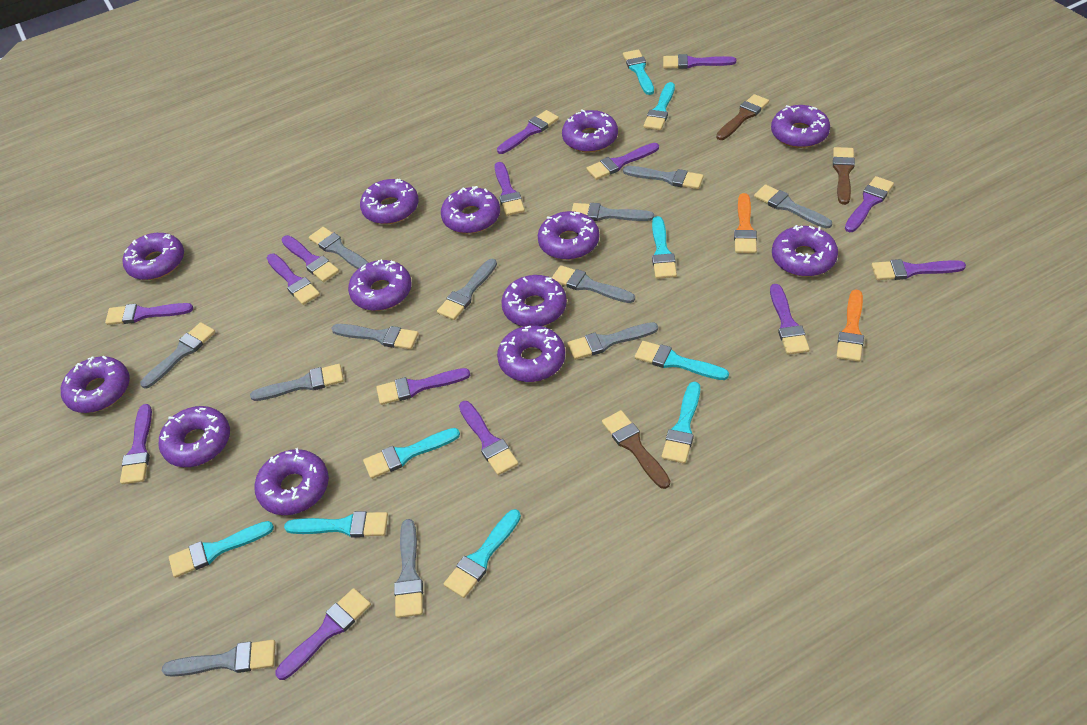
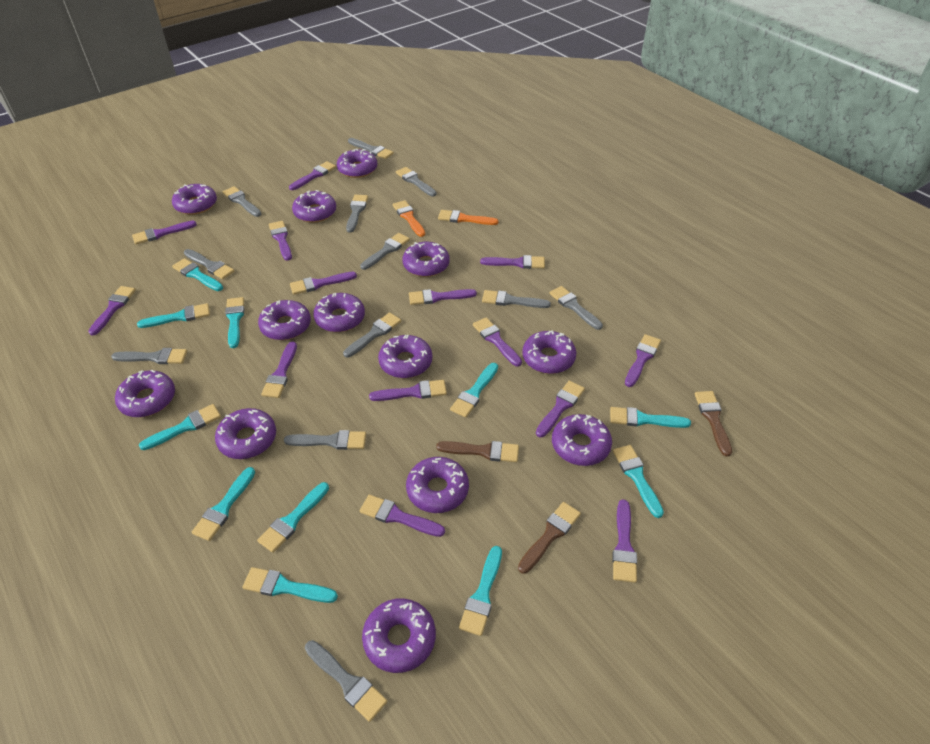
turquoise brush: [169,521,274,578] [284,511,388,538] [363,428,460,479] [444,509,521,598] [623,49,654,95] [635,341,729,380] [643,82,675,130] [652,216,677,279] [662,382,700,463] = 9 -> [137,303,210,328] [139,404,221,450] [172,258,223,291] [192,467,255,541] [225,297,244,348] [242,567,338,603] [257,482,329,553] [450,363,498,418] [459,546,502,636] [610,407,691,428] [613,445,664,518] = 11

